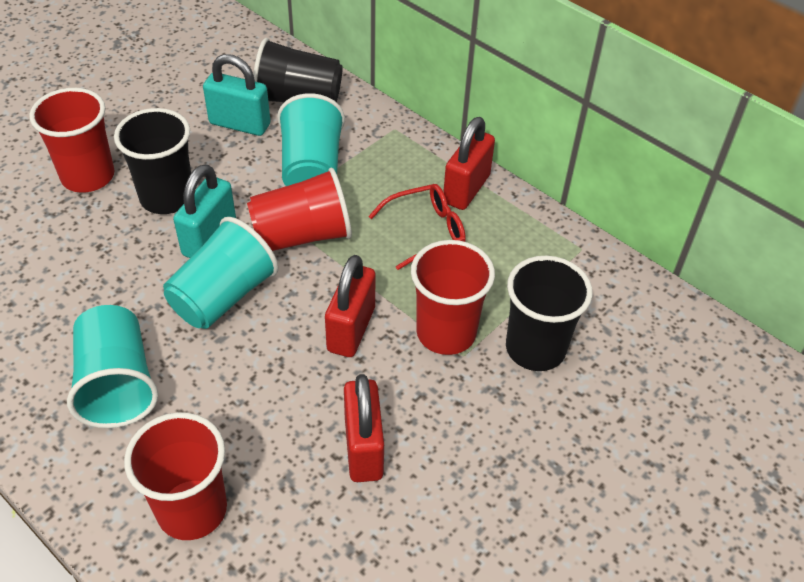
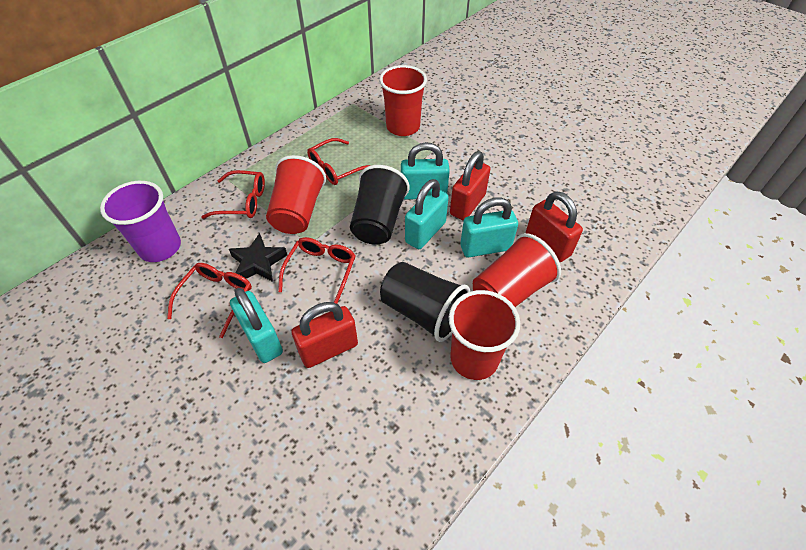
black cup: [114,108,191,214] [253,38,343,102] [506,256,593,371] = 3 -> [350,165,409,245] [380,262,470,342] = 2
black star: none = 0 -> [229,233,287,282] = 1
purple cup: none = 0 -> [100,181,181,262] = 1
red glasses: [368,184,466,270] = 1 -> [167,263,252,338] [201,170,265,219] [278,237,356,304] [307,138,371,185] = 4
turquoise cup: [67,305,158,428] [163,217,278,329] [277,93,345,186] = 3 -> none = 0
turquoise padlock: [173,164,236,258] [203,54,270,136] = 2 -> [230,288,283,363] [401,142,450,200] [405,179,449,249] [460,198,518,258] = 4

